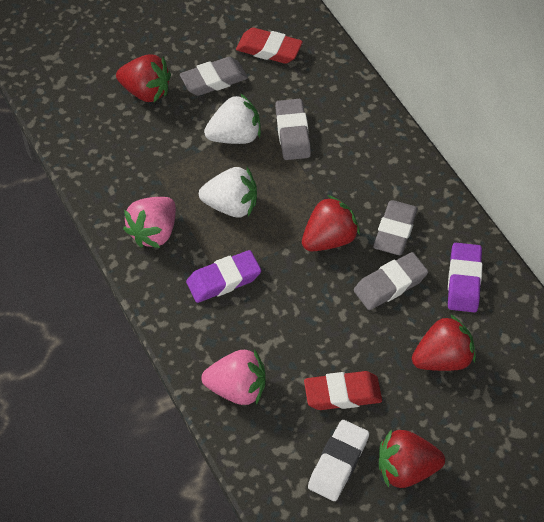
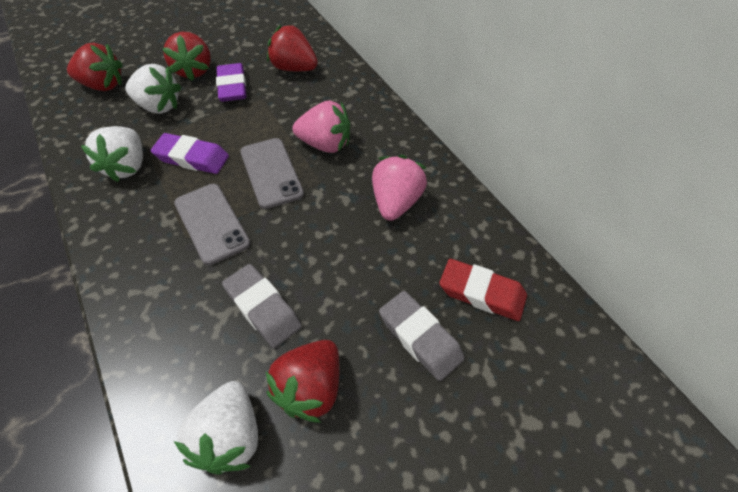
grey eraser: [180,57,248,96] [275,99,311,160] [354,252,428,310] [373,200,418,255] = 4 -> [222,264,302,348] [379,291,465,381] = 2
grey phone: none = 0 -> [174,184,250,265] [240,138,304,209] = 2
red eraser: [236,28,303,64] [304,371,382,410] = 2 -> [439,259,527,321] = 1
white eraser: [308,420,369,501] = 1 -> none = 0
white strawberry: [199,167,257,218] [204,93,261,144] = 2 -> [81,126,143,182] [125,64,181,114] [174,381,258,475] = 3

